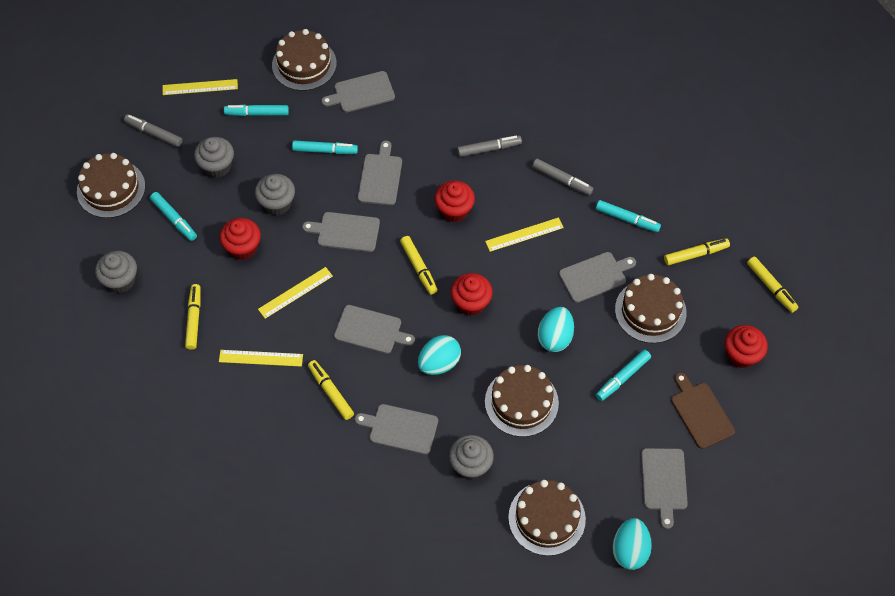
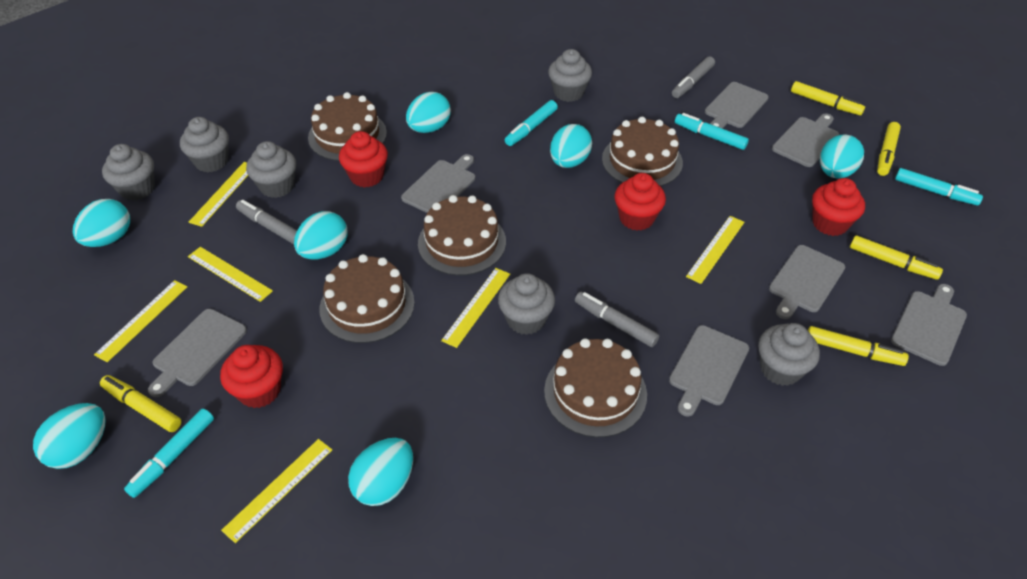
brown cutting board: [671,372,735,449] = 1 -> none = 0
grey cupcake: [95,251,137,293] [194,137,234,178] [255,174,295,215] [449,435,494,479] = 4 -> [102,144,155,201] [180,117,229,173] [246,141,296,198] [498,273,555,335] [548,49,592,102] [758,323,820,386] = 6
turquoise egg: [418,335,461,375] [538,307,574,352] [612,518,652,570] = 3 -> [33,403,106,469] [73,199,130,247] [294,211,348,259] [348,438,413,506] [406,92,451,133] [550,124,592,168] [820,135,864,178] = 7
turquoise marker: [150,192,197,241] [224,105,289,116] [292,141,358,154] [596,200,661,232] [596,350,651,401] = 5 -> [124,408,214,498] [505,100,558,146] [675,113,749,150] [895,168,983,205] = 4
yellow ruler: [163,79,238,95] [219,350,303,367] [258,267,333,319] [485,217,564,252] = 4 -> [94,280,187,362] [188,247,273,302] [189,162,248,227] [221,439,332,543] [441,268,510,348] [686,216,744,284] = 6

